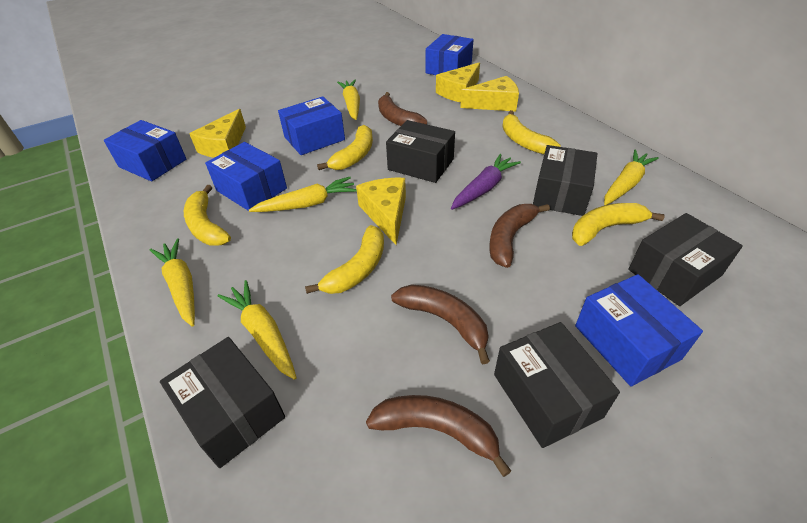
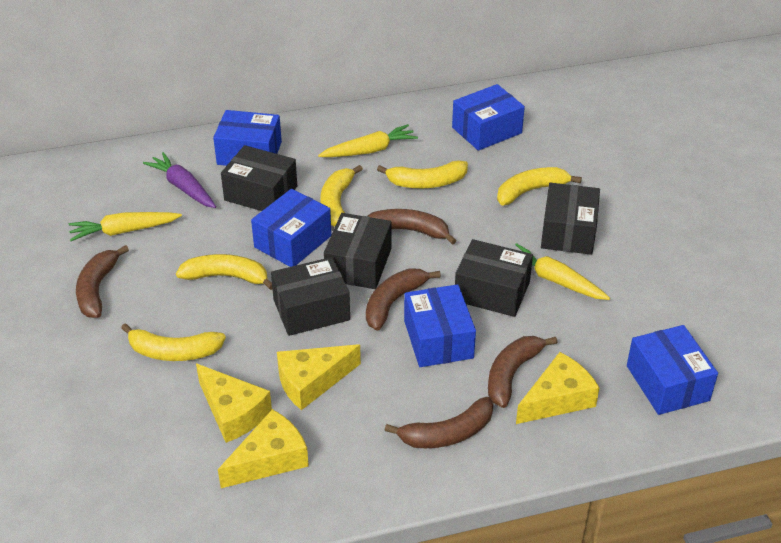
brown banana: [366,395,511,477] [378,92,427,126] [391,284,490,364] [489,204,550,268] = 4 -> [76,245,129,318] [366,268,441,331] [368,209,457,245] [384,397,493,448] [488,336,558,408] = 5
yellow carrot: [150,239,195,327] [217,280,297,380] [249,177,357,212] [337,80,360,120] [604,150,659,205] = 5 -> [69,212,182,241] [318,124,418,157] [515,243,610,300] = 3

